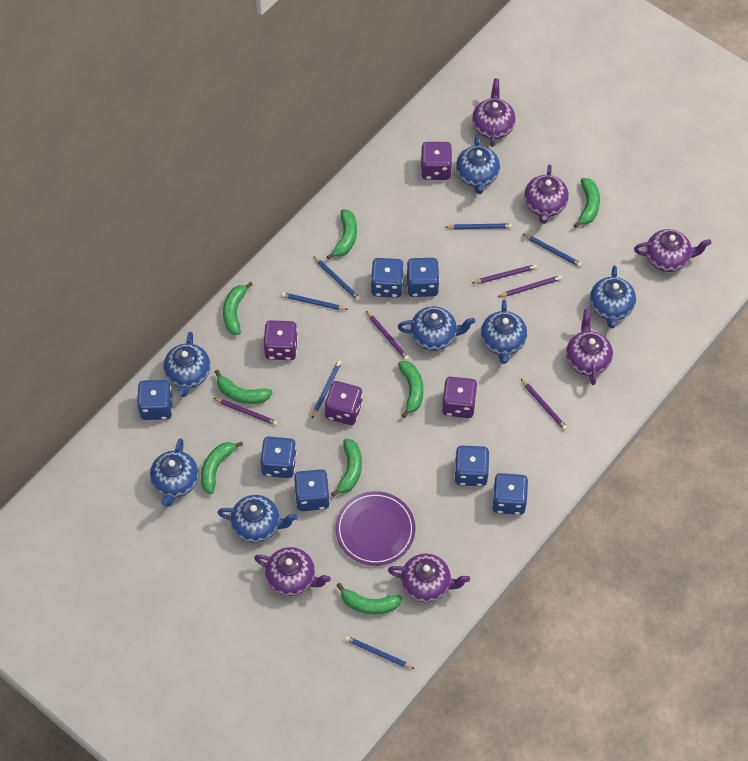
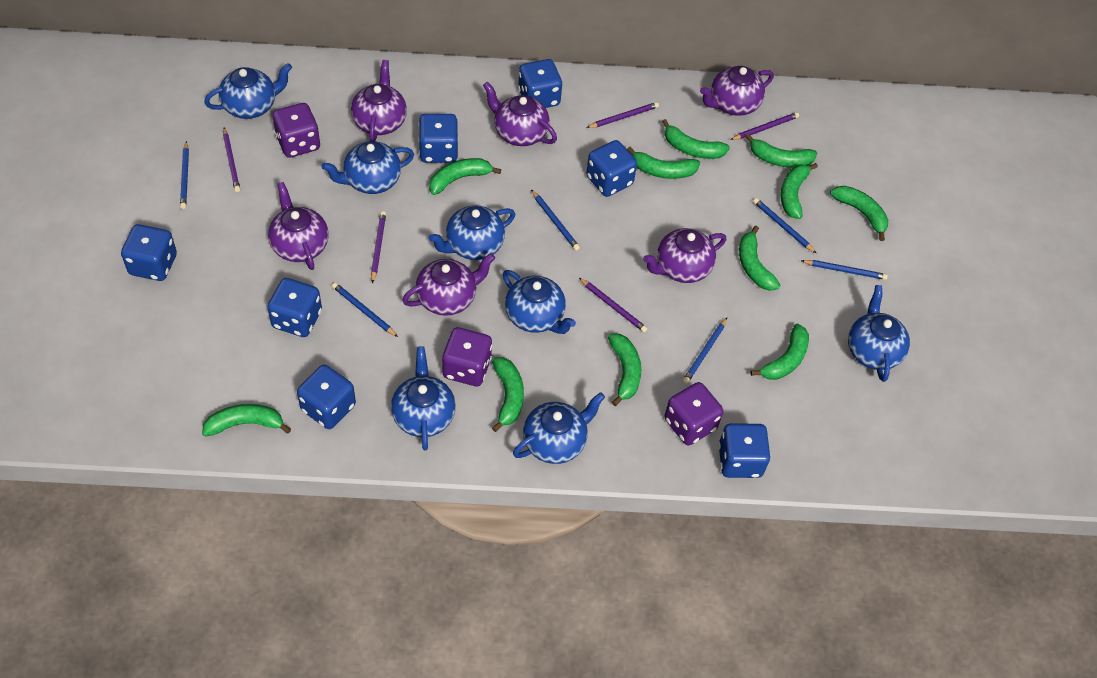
green banana: [201,441,243,494] [215,370,273,404] [223,282,253,335] [327,209,357,260] [331,439,362,497] [336,583,402,614] [398,361,424,418] [574,178,600,228] = 8 -> [202,404,291,437] [429,158,501,195] [492,357,524,432] [608,334,641,406] [627,147,700,179] [662,119,730,159] [739,226,780,291] [745,134,818,168] [751,324,809,380] [781,163,818,219] [830,186,888,241] = 11
purple dice: [263,320,298,360] [325,381,363,425] [421,142,452,180] [442,377,477,418] = 4 -> [273,103,320,158] [442,327,492,386] [664,382,723,445] = 3
purple plate: [335,491,415,566] = 1 -> none = 0

